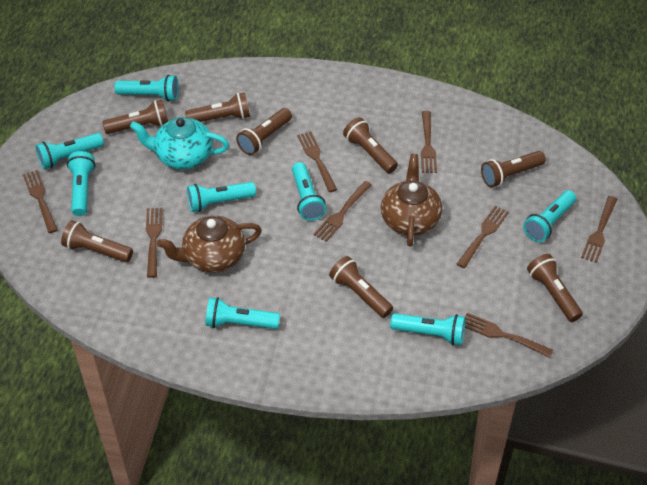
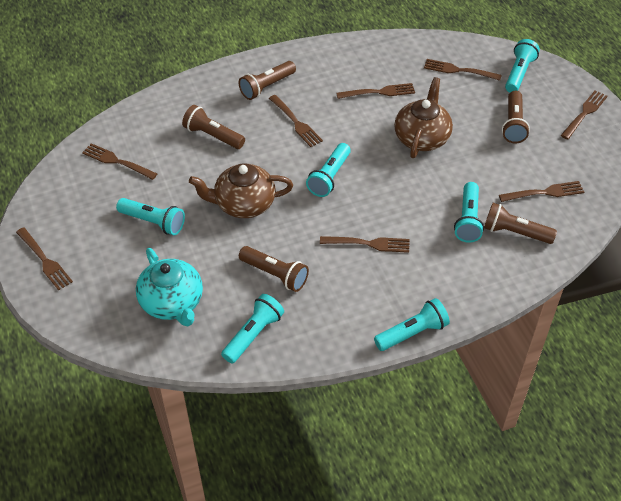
brown flashlight: [61,220,133,262] [103,100,168,134] [185,92,250,122] [236,108,292,155] [329,256,393,318] [343,117,398,173] [481,151,546,187] [527,254,583,322] = 8 -> [182,105,245,149] [238,61,296,100] [239,246,309,292] [484,203,557,244] [502,91,530,143] = 5
turquoise flashlight: [36,133,104,169] [67,151,95,216] [114,75,179,101] [187,182,256,212] [205,297,280,329] [292,162,326,221] [390,313,466,345] [523,190,576,242] = 8 -> [116,198,185,235] [221,294,284,364] [306,143,351,197] [374,298,450,351] [454,182,484,243] [505,39,540,92] = 6

